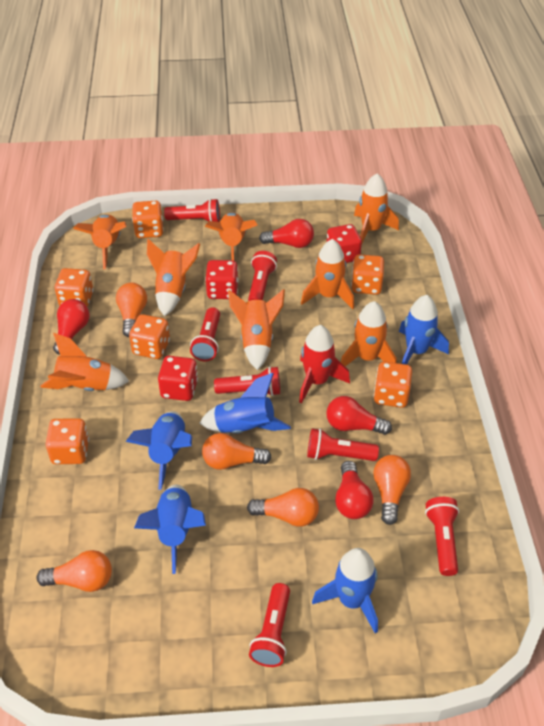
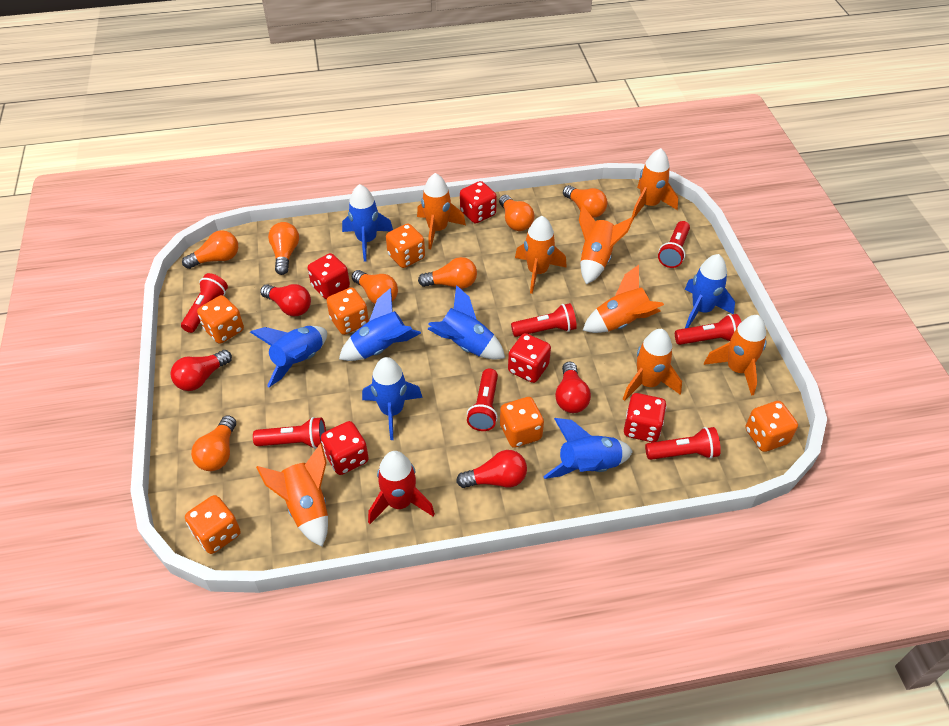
blue rocket: [126,411,192,490] [134,484,206,574] [199,373,291,434] [312,548,378,633] [399,295,449,365] = 5 -> [250,326,327,387] [339,288,421,361] [342,184,393,262] [362,357,423,440] [428,285,505,359] [543,418,633,479] [685,254,735,328] = 7
orange light bulb: [37,550,112,592] [116,283,147,337] [202,433,272,470] [247,488,319,527] [373,455,411,525] = 5 -> [182,230,238,269] [191,415,236,471] [268,222,299,275] [352,270,398,304] [418,257,477,289] [499,195,534,231] [563,185,607,218] = 7
red dice: [158,356,198,401] [205,260,239,299] [327,224,362,263] = 3 -> [308,253,350,299] [321,421,369,475] [460,181,497,224] [508,333,551,383] [624,393,667,442] = 5

